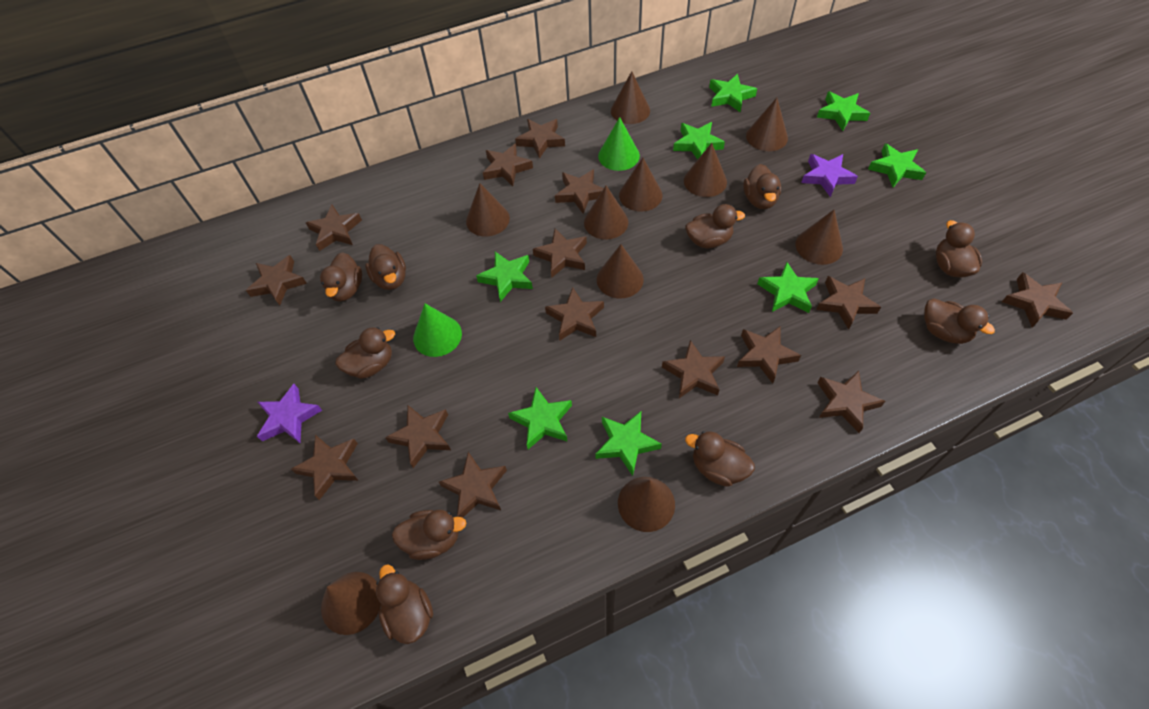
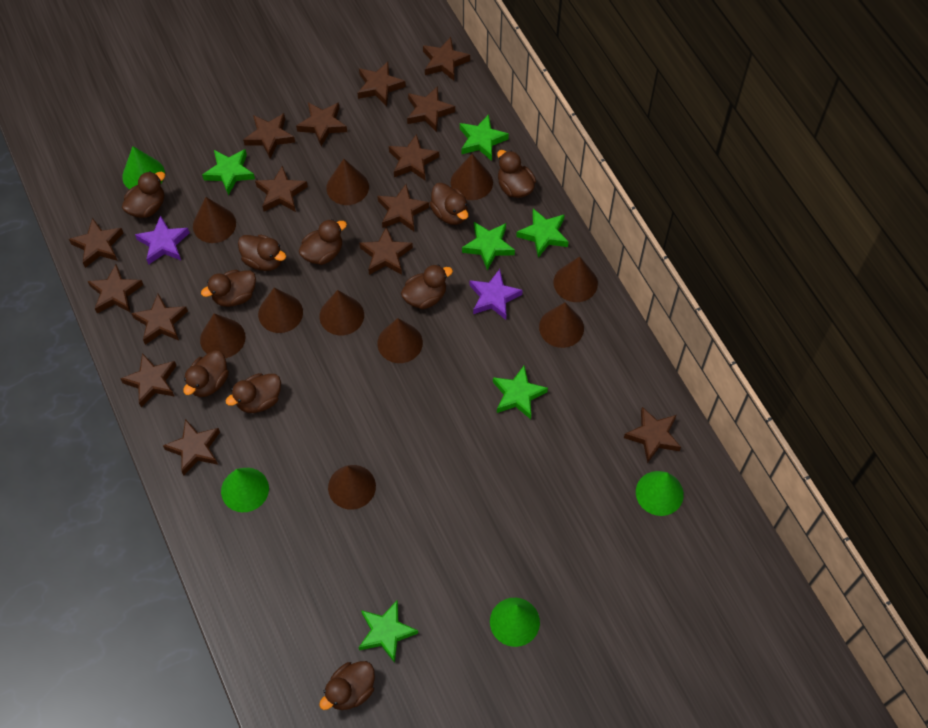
green cone: [413,303,462,357] [598,117,640,171] = 2 -> [122,146,165,189] [221,468,269,512] [490,598,540,647] [636,471,684,516] = 4
green star: [476,252,533,302] [508,387,572,449] [595,411,662,476] [673,122,725,160] [709,74,757,112] [757,262,819,313] [817,91,870,131] [868,143,926,187] = 8 -> [202,149,255,195] [359,601,418,663] [460,114,509,161] [462,222,515,270] [493,366,548,419] [516,209,569,258] = 6

